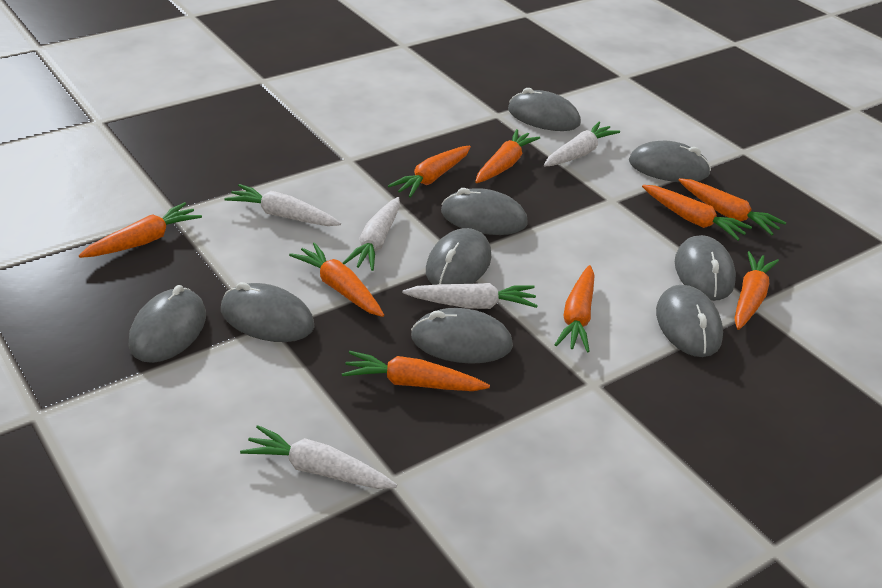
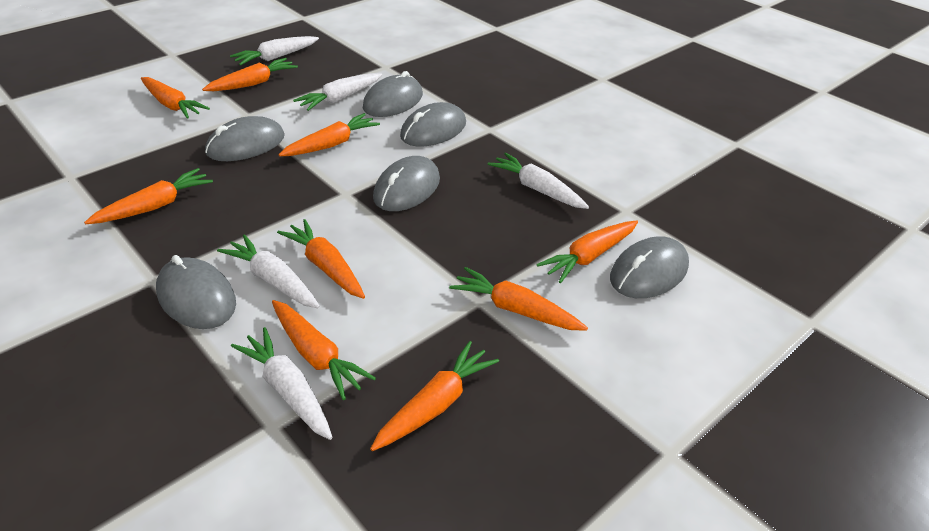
grey mouse: [128,285,206,363] [221,282,314,342] [411,308,513,364] [426,228,491,285] [441,188,528,235] [508,88,581,131] [629,141,711,182] [656,285,723,357] [675,235,736,301] = 9 -> [156,255,236,329] [205,116,285,161] [363,71,423,117] [373,156,440,211] [400,102,466,147] [610,236,689,298] = 6

